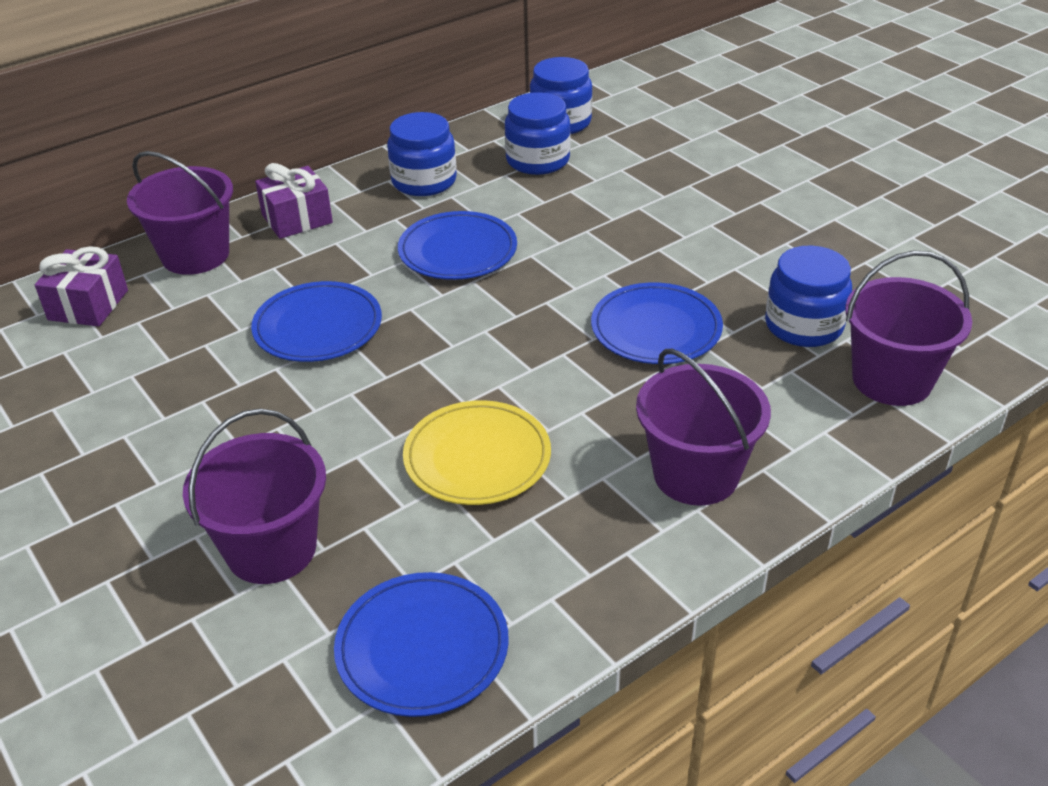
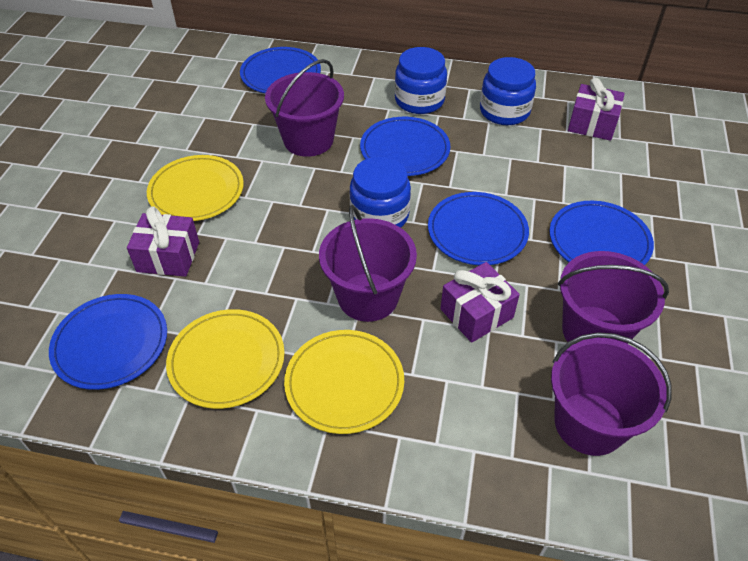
blue jar: [387,112,457,196] [505,92,571,175] [530,57,592,134] [765,246,852,347] = 4 -> [350,156,411,228] [395,47,447,114] [480,57,536,125] = 3
blue plate: [251,281,382,362] [334,572,509,717] [398,211,517,280] [591,282,723,364] = 4 -> [49,294,167,390] [240,47,321,93] [360,117,450,176] [428,192,529,265] [550,201,654,265] = 5
purple gift: [35,246,128,327] [255,163,333,239] = 2 -> [127,206,199,277] [440,262,520,343] [568,78,625,141] = 3
yellow plate: [403,400,551,505] = 1 -> [147,155,244,221] [166,309,285,409] [284,330,404,434] = 3

